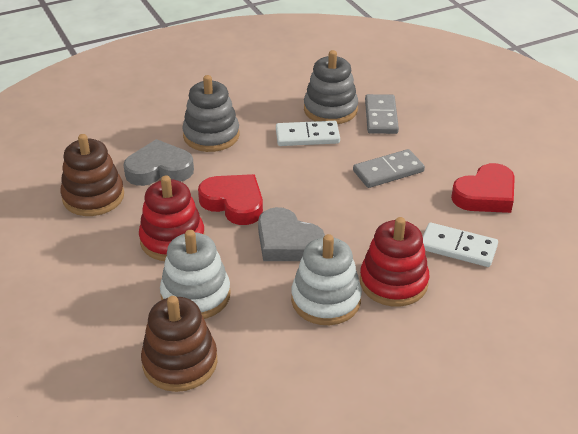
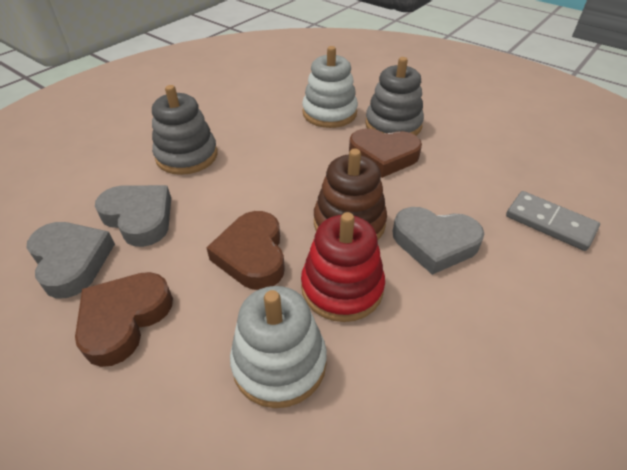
brown heart: none = 0 -> [75,272,173,367] [206,211,285,290] [349,128,422,178] = 3
brown stacking toy: [61,134,124,216] [141,296,217,392] = 2 -> [314,149,387,240] = 1
grey domino: [353,149,425,188] [365,94,399,134] = 2 -> [506,191,600,251] = 1
grey heart: [123,139,194,186] [258,207,325,261] = 2 -> [27,222,115,298] [95,185,171,247] [392,207,484,275] = 3
red heart: [198,174,263,225] [451,163,515,213] = 2 -> none = 0
red stacking toy: [139,176,205,261] [360,217,429,307] = 2 -> [301,212,385,322] = 1
white domino: [276,121,340,146] [423,223,498,267] = 2 -> none = 0

